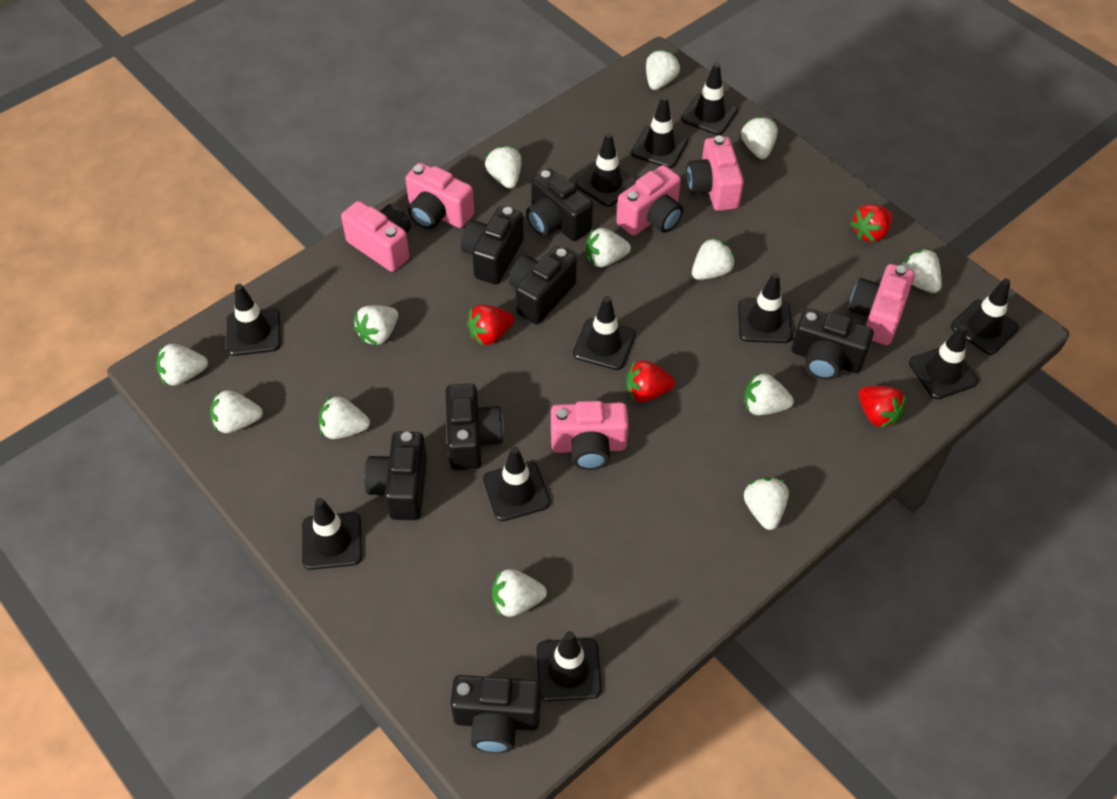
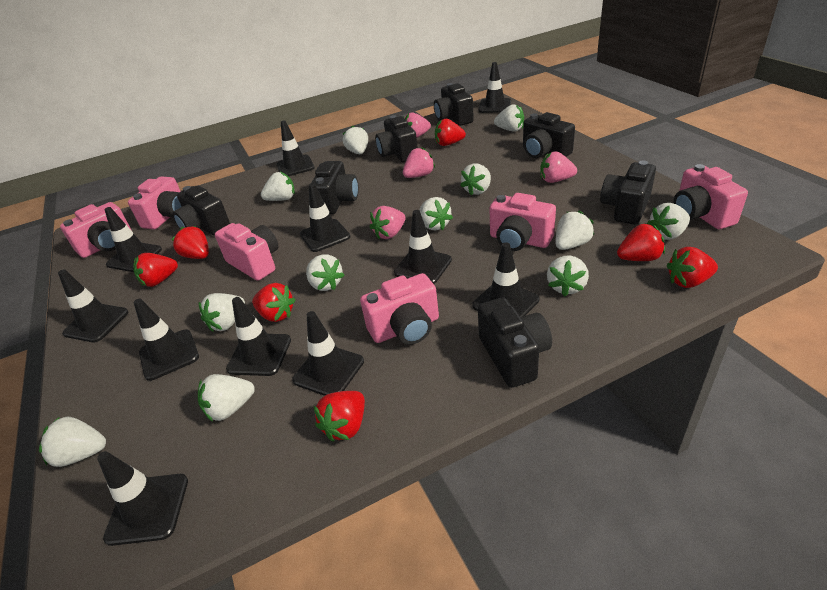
pink strawberry: none = 0 -> [370,206,406,239] [403,112,431,138] [403,147,435,178] [540,151,577,183] = 4
red strawberry: [467,305,514,346] [626,360,675,402] [850,204,892,242] [859,386,906,428] = 4 -> [133,253,178,287] [171,226,209,259] [252,283,295,322] [314,391,365,442] [435,119,466,146] [617,223,665,261] [667,247,718,288] = 7
white strawberry: [156,344,208,386] [210,390,263,433] [319,396,370,439] [353,305,398,346] [485,145,522,189] [492,569,547,617] [586,228,631,267] [646,50,680,90] [692,237,735,280] [741,116,778,159] [744,372,794,415] [744,477,789,530] [901,248,942,293] = 13 -> [39,416,106,467] [198,374,255,422] [199,293,245,332] [261,172,295,201] [306,254,344,291] [343,126,368,154] [419,197,453,231] [460,164,491,196] [494,104,524,132] [547,256,589,296] [555,211,594,250] [647,203,690,240] = 12

